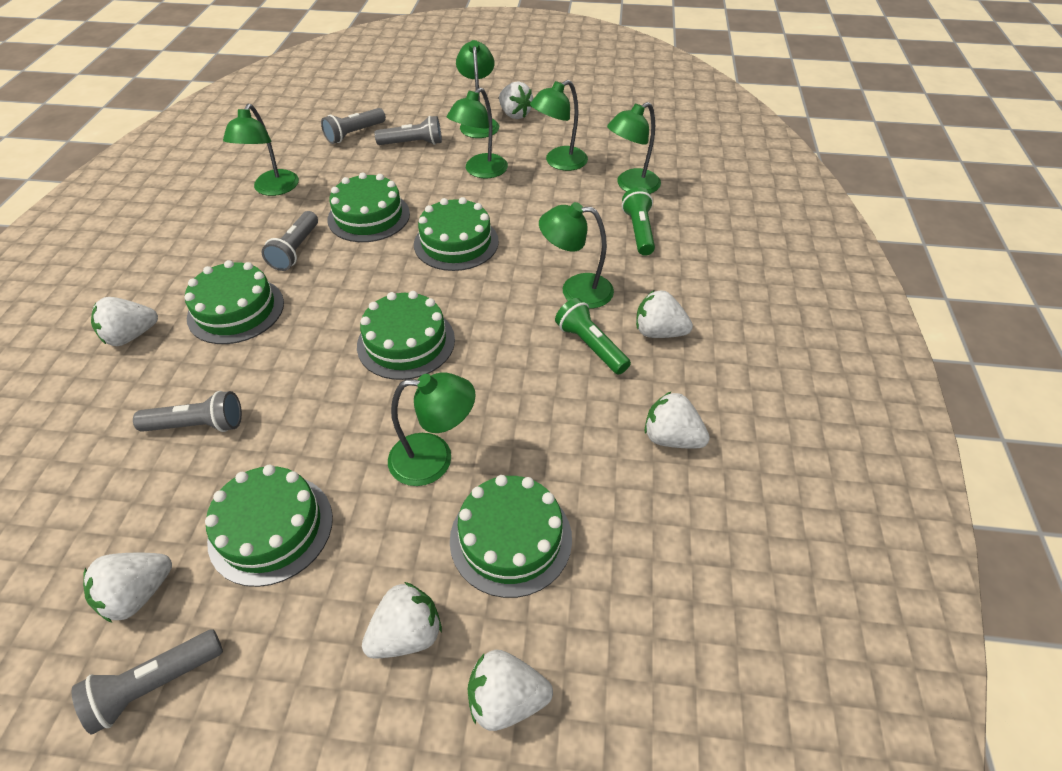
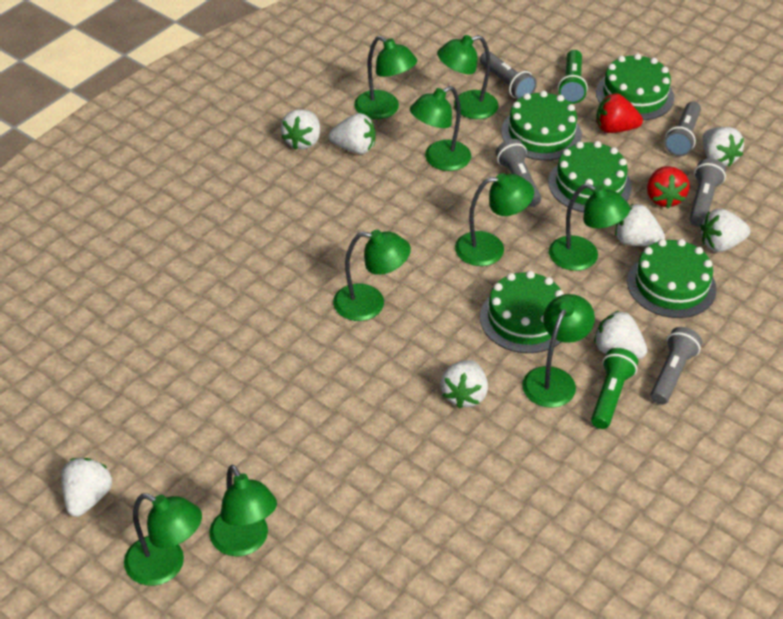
green cake: [185,260,284,344] [205,465,333,587] [327,172,410,242] [357,291,455,380] [414,197,499,271] [450,475,572,598] = 6 -> [480,271,564,353] [501,91,582,160] [548,141,632,212] [596,53,674,120] [627,239,717,318] = 5
green lamp: [223,104,299,196] [388,372,476,486] [447,87,508,178] [456,40,499,138] [530,80,588,171] [539,202,614,309] [607,102,661,194] = 7 -> [124,493,202,586] [209,465,277,556] [333,230,411,321] [354,36,417,119] [410,86,471,171] [437,35,498,119] [455,173,534,266] [522,294,595,408] [549,184,630,271] = 9
red strawberry: none = 0 -> [596,93,643,133] [647,166,690,208] = 2
white strawberry: [83,553,172,623] [91,297,158,346] [362,582,442,659] [468,650,553,731] [499,81,533,119] [636,290,693,338] [645,391,710,449] = 7 -> [61,458,112,517] [281,109,320,149] [329,113,376,154] [440,360,488,408] [594,310,647,359] [615,204,665,246] [700,209,750,252] [703,127,744,167] = 8

